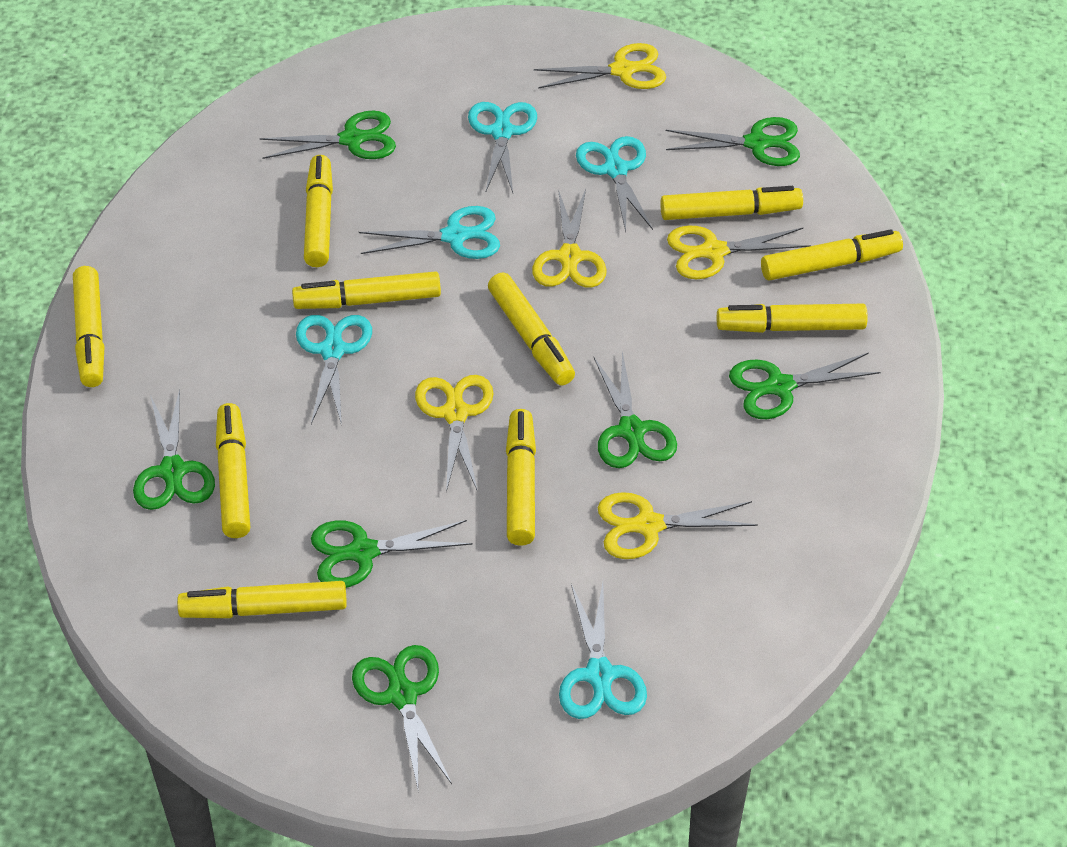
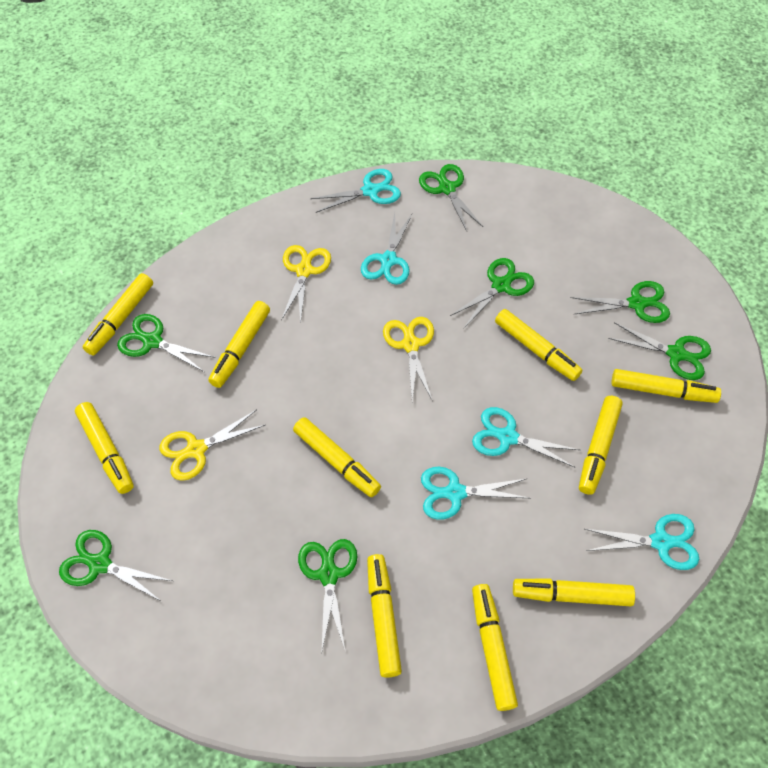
yellow scissors: [415,375,493,492] [532,189,607,288] [534,43,666,89] [598,492,758,559] [667,226,811,279] = 5 -> [159,410,265,481] [281,245,331,323] [383,317,434,401] = 3

